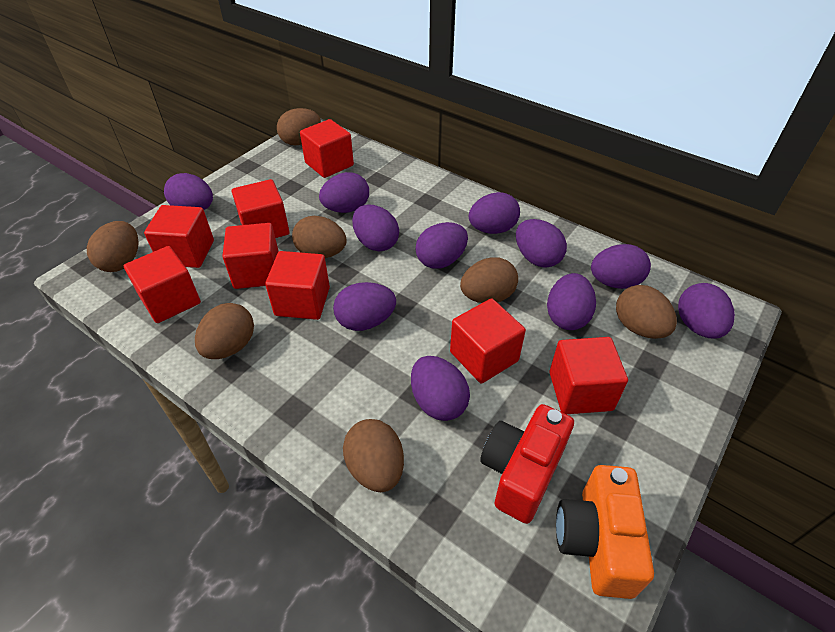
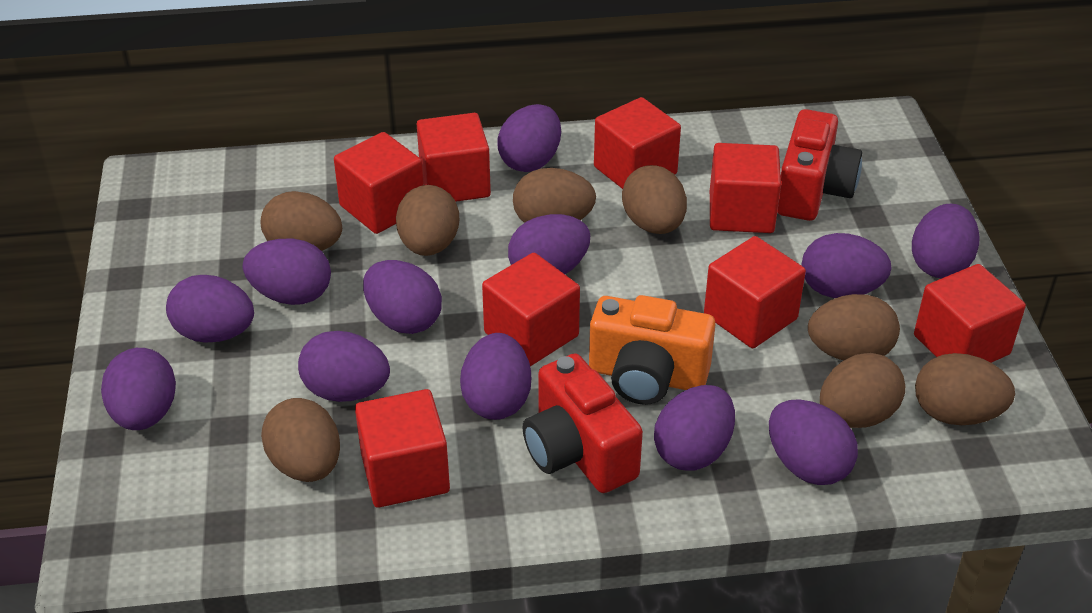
brown egg: [87,221,139,272] [195,303,254,359] [277,108,321,146] [292,216,347,258] [343,419,404,492] [460,257,518,303] [616,285,677,339] = 7 -> [261,191,342,251] [261,398,340,482] [396,185,459,256] [513,168,596,223] [622,165,687,234] [808,294,900,360] [820,353,905,428] [915,353,1015,425] = 8
purple egg: [164,173,213,210] [319,172,369,213] [333,282,396,331] [352,205,399,252] [411,356,470,421] [415,222,468,269] [469,192,520,234] [516,219,567,268] [547,273,596,330] [591,244,651,289] [678,283,735,339] = 11 -> [101,348,176,430] [166,275,254,343] [243,239,331,305] [298,331,390,402] [363,260,442,334] [460,333,531,420] [498,104,561,172] [508,214,590,274] [654,385,735,471] [769,399,858,485] [802,233,892,298] [912,204,979,278] = 12
red camera: [480,404,574,524] = 1 -> [522,353,643,493] [777,109,862,221] = 2

